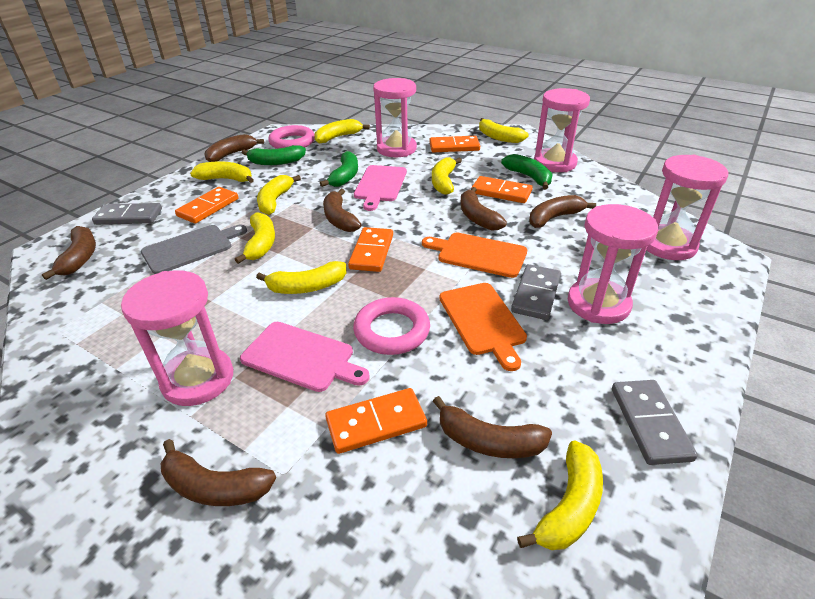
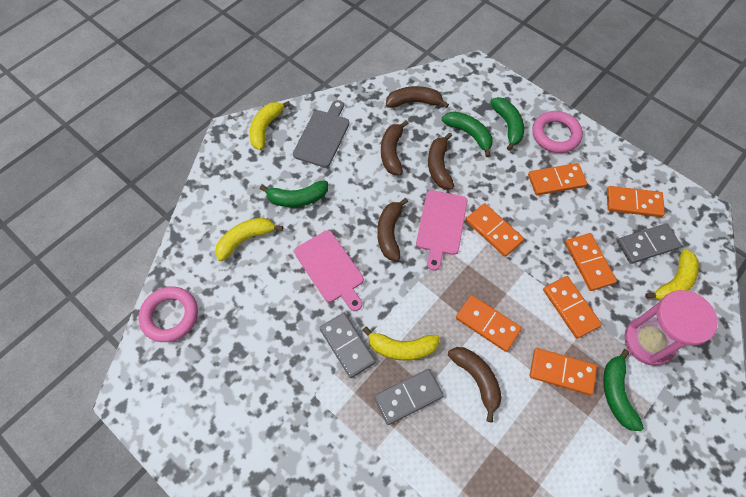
brown banana: [42,226,96,280] [161,439,276,506] [204,134,264,162] [323,189,361,232] [433,396,552,458] [460,187,507,230] [529,195,596,228] = 7 -> [377,198,408,261] [381,120,409,175] [386,86,449,108] [428,133,454,189] [448,347,502,423] = 5
green banana: [242,145,306,165] [320,151,358,187] [501,154,553,190] = 3 -> [260,180,328,207] [442,111,493,157] [490,97,524,151] [603,349,644,431] = 4
orange cutting board: [422,233,527,278] [439,283,527,371] = 2 -> none = 0
orange domino: [175,187,239,224] [325,388,427,454] [348,227,393,272] [429,136,480,152] [471,176,533,203] = 5 -> [456,295,522,352] [466,203,524,257] [528,163,587,195] [530,348,597,395] [543,276,602,339] [565,233,617,291] [607,186,665,217] = 7
pink hourglass: [121,270,233,406] [373,78,417,157] [534,88,590,172] [568,204,658,324] [646,155,728,260] = 5 -> [624,290,718,366] = 1
yellow banana: [190,161,254,183] [235,212,275,264] [256,261,346,294] [257,175,301,215] [314,119,370,144] [432,157,462,195] [479,118,529,143] [517,440,603,550] = 8 -> [215,218,283,261] [249,101,290,150] [362,326,440,361] [645,249,699,301] = 4

